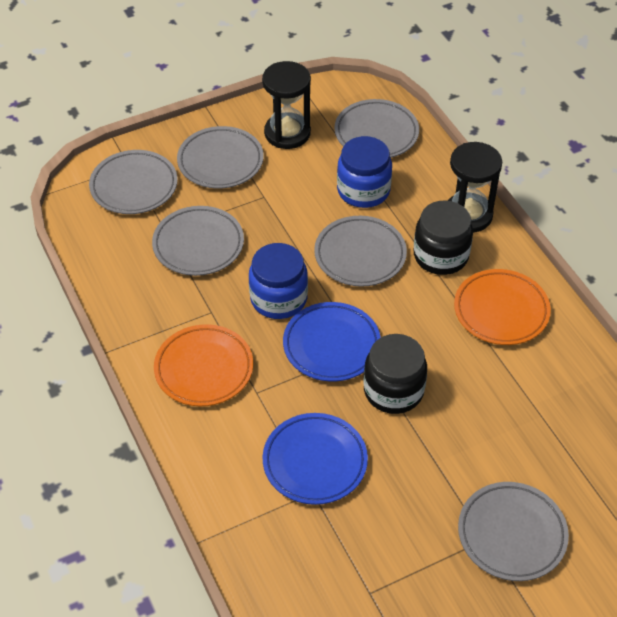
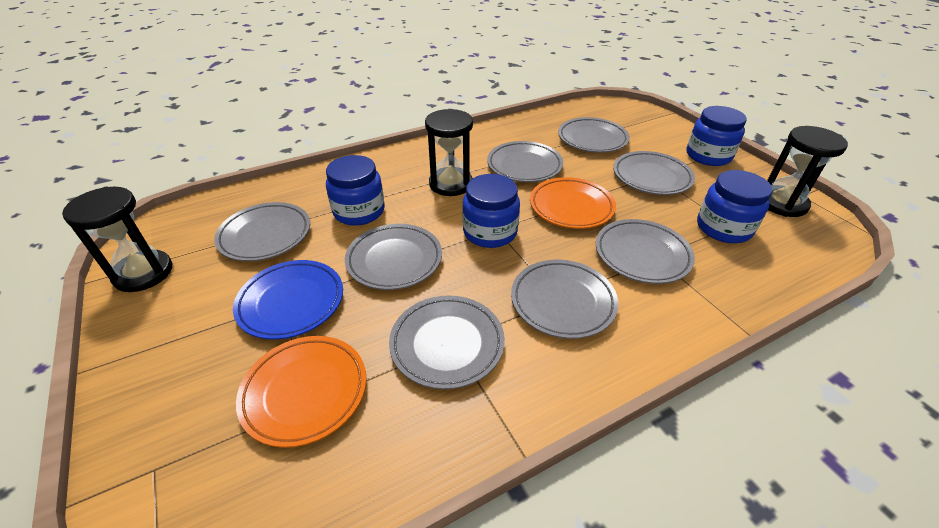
black hourglass: [262,61,311,149] [448,142,502,233] = 2 -> [62,187,172,292] [425,109,473,196] [767,126,848,217] = 3
black jar: [364,334,427,414] [414,200,473,275] = 2 -> none = 0
blue jar: [249,243,308,319] [337,136,392,208] = 2 -> [326,155,385,226] [462,174,520,248] [686,106,747,166] [697,170,773,243] = 4
blue plate: [263,413,368,505] [283,302,381,382] = 2 -> [233,260,343,340] = 1
grey plate: [89,150,178,214] [152,206,244,276] [177,126,264,189] [314,216,407,287] [335,99,419,158] [458,482,569,581] = 6 -> [214,202,310,261] [345,224,442,290] [389,296,505,389] [487,141,563,182] [511,260,618,339] [558,117,630,153] [596,219,695,284] [613,151,695,195] = 8

